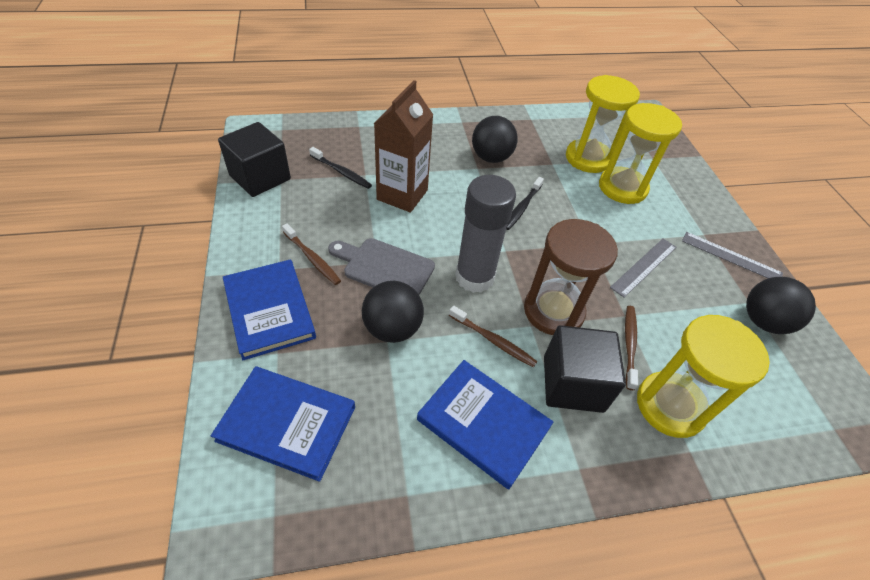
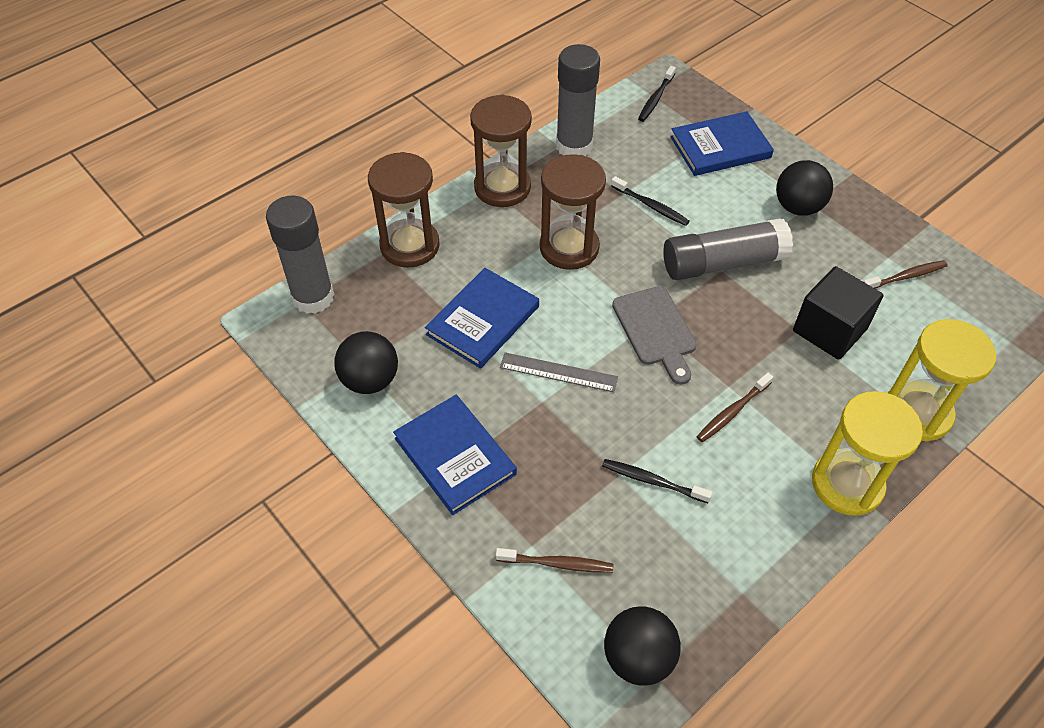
black cube: [218,122,291,197] [544,325,626,413] = 2 -> [793,266,883,360] = 1
black toothbrush: [309,147,372,189] [506,177,544,230] = 2 -> [602,459,712,503] [611,176,690,226] [638,66,676,122] = 3
brown carton: [374,80,433,213] = 1 -> none = 0
brown hourglass: [524,219,618,335] = 1 -> [368,152,440,268] [470,95,532,207] [540,154,606,270] = 3
grey glue stick: [455,175,516,293] = 1 -> [266,196,334,314] [556,44,600,156] [663,218,793,280] = 3
grey ruler: [610,239,676,298] [682,232,783,278] = 2 -> [500,352,618,392] = 1
yellow hourglass: [566,75,640,173] [599,103,682,204] [637,315,770,438] = 3 -> [812,391,923,516] [888,319,996,441] = 2

